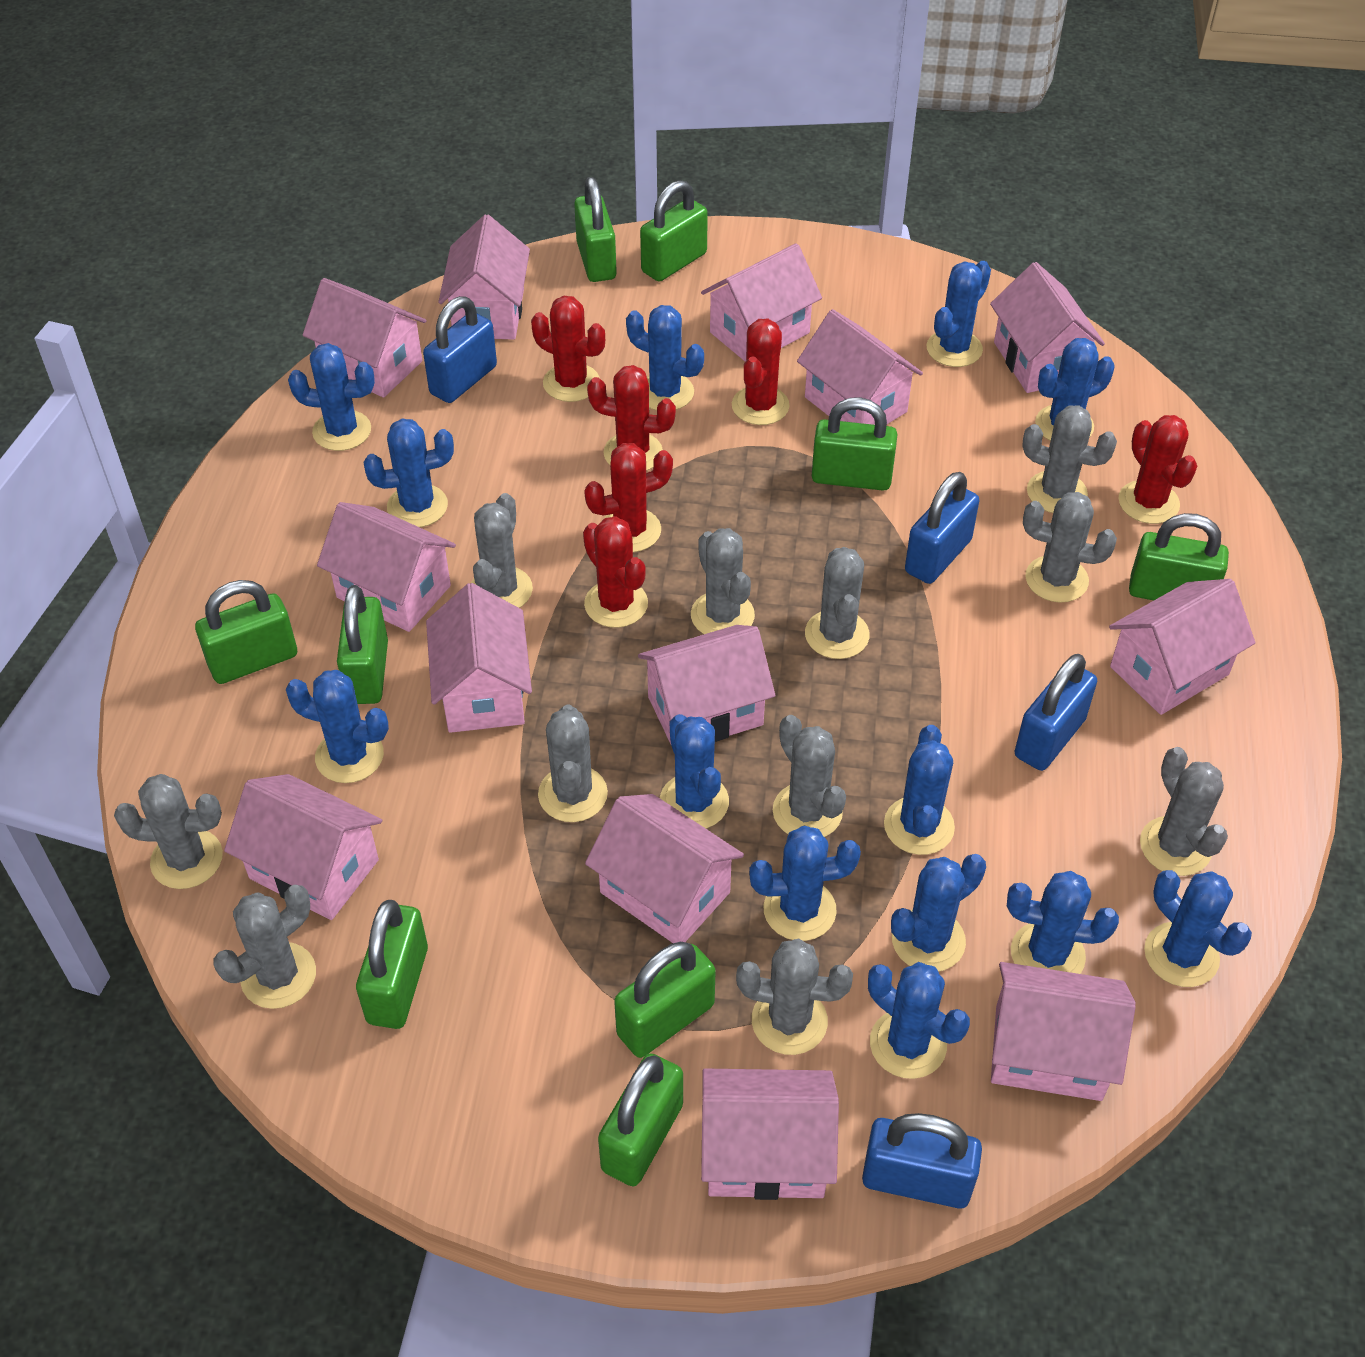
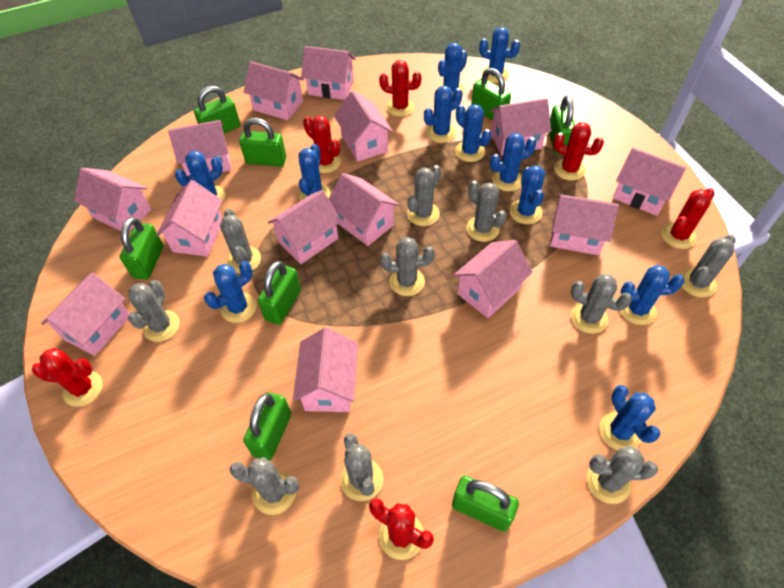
blue cactus: [286,670,389,783] [288,343,375,451] [363,419,454,527] [626,305,704,410] [660,714,729,829] [749,826,861,941] [868,962,970,1079] [884,725,955,855] [891,854,986,972] [927,261,991,367] [1007,871,1119,974] [1035,338,1115,441] [1144,870,1252,987] = 13 -> [175,151,225,202] [204,261,256,323] [298,144,330,201] [424,86,462,143] [437,43,467,95] [455,104,492,162] [479,27,520,83] [490,133,536,191] [510,165,545,224] [599,385,661,450] [620,265,684,325] = 11
blue padlock: [423,296,497,403] [862,1113,982,1209] [905,472,979,584] [1015,654,1097,771] = 4 -> none = 0
green padlock: [195,580,297,684] [337,585,388,704] [356,900,428,1029] [574,177,617,282] [598,1053,683,1186] [614,942,716,1058] [640,180,708,281] [812,397,897,491] [1129,513,1229,600] = 9 -> [120,217,164,280] [194,86,240,133] [239,118,286,167] [243,392,291,461] [258,261,301,325] [452,476,519,532] [471,68,511,121] [549,95,575,155] = 8
grey cactus: [114,774,223,889] [213,885,316,1009] [471,493,533,608] [538,705,608,822] [691,528,755,634] [736,939,853,1055] [773,715,846,837] [805,547,870,659] [1022,405,1117,513] [1023,492,1117,603] [1140,747,1228,876] = 11 -> [128,280,180,342] [220,209,261,273] [229,457,299,515] [340,433,383,501] [380,237,435,296] [407,165,441,226] [466,180,507,242] [571,274,632,334] [587,445,658,504] [680,234,736,297] = 10
pink house: [224,774,382,920] [303,278,426,397] [317,502,456,632] [426,583,532,733] [438,214,530,340] [585,794,744,943] [638,625,776,744] [701,243,822,362] [701,1068,839,1200] [797,309,923,425] [990,262,1105,393] [991,962,1136,1101] [1109,579,1255,715] = 13 -> [41,273,129,356] [74,168,151,231] [156,180,223,257] [168,120,231,176] [244,61,304,120] [267,190,342,264] [293,327,358,412] [301,46,356,100] [329,173,399,246] [334,91,393,162] [453,240,533,318] [490,98,551,156] [550,194,619,255] [613,148,686,216] = 14

